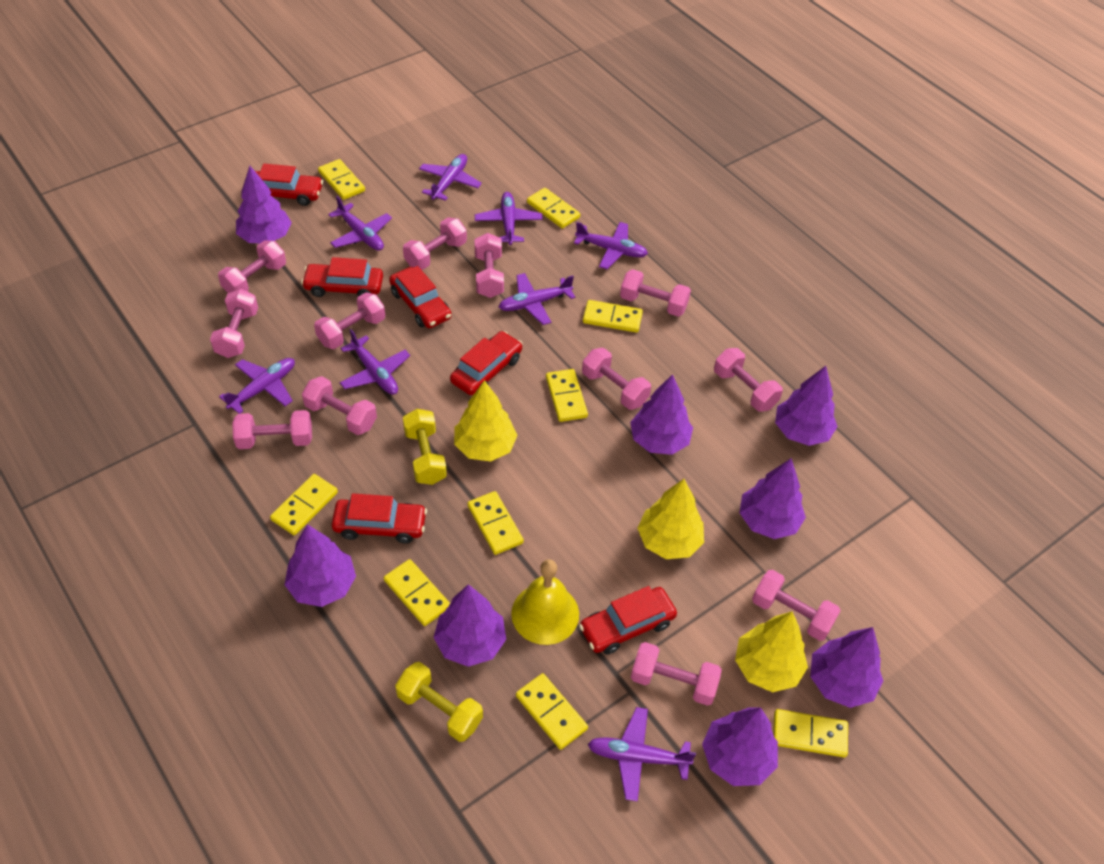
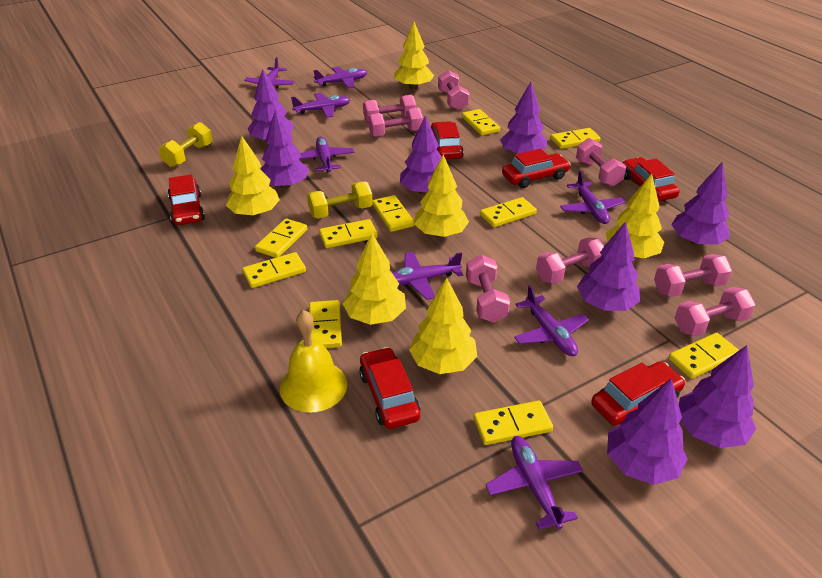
pink dumbbell: [210,289,258,358] [218,240,286,293] [232,410,312,449] [302,376,377,435] [314,292,385,349] [403,218,467,270] [474,233,504,298] [582,348,651,410] [620,269,691,317] [631,642,722,706] [714,348,783,412] [752,570,841,641] = 12 -> [363,95,416,123] [368,108,423,137] [438,70,470,110] [466,255,510,323] [536,237,604,284] [576,138,626,186] [654,254,732,297] [675,287,755,337] = 8
yellow domino: [270,474,338,535] [318,159,365,200] [384,559,450,626] [467,491,524,555] [516,673,588,750] [527,188,580,228] [546,369,588,422] [583,300,643,333] [773,709,848,757] = 9 -> [242,252,306,288] [255,218,307,258] [309,300,342,348] [319,219,378,248] [372,195,414,232] [462,109,500,135] [474,400,553,445] [480,197,537,227] [551,128,601,149] [669,333,739,379] = 10
yellow tree: [454,380,518,462] [637,479,704,559] [735,611,808,692] = 3 -> [226,136,280,217] [343,233,406,325] [394,21,434,89] [409,278,477,374] [414,154,469,237] [606,173,664,258] = 6

